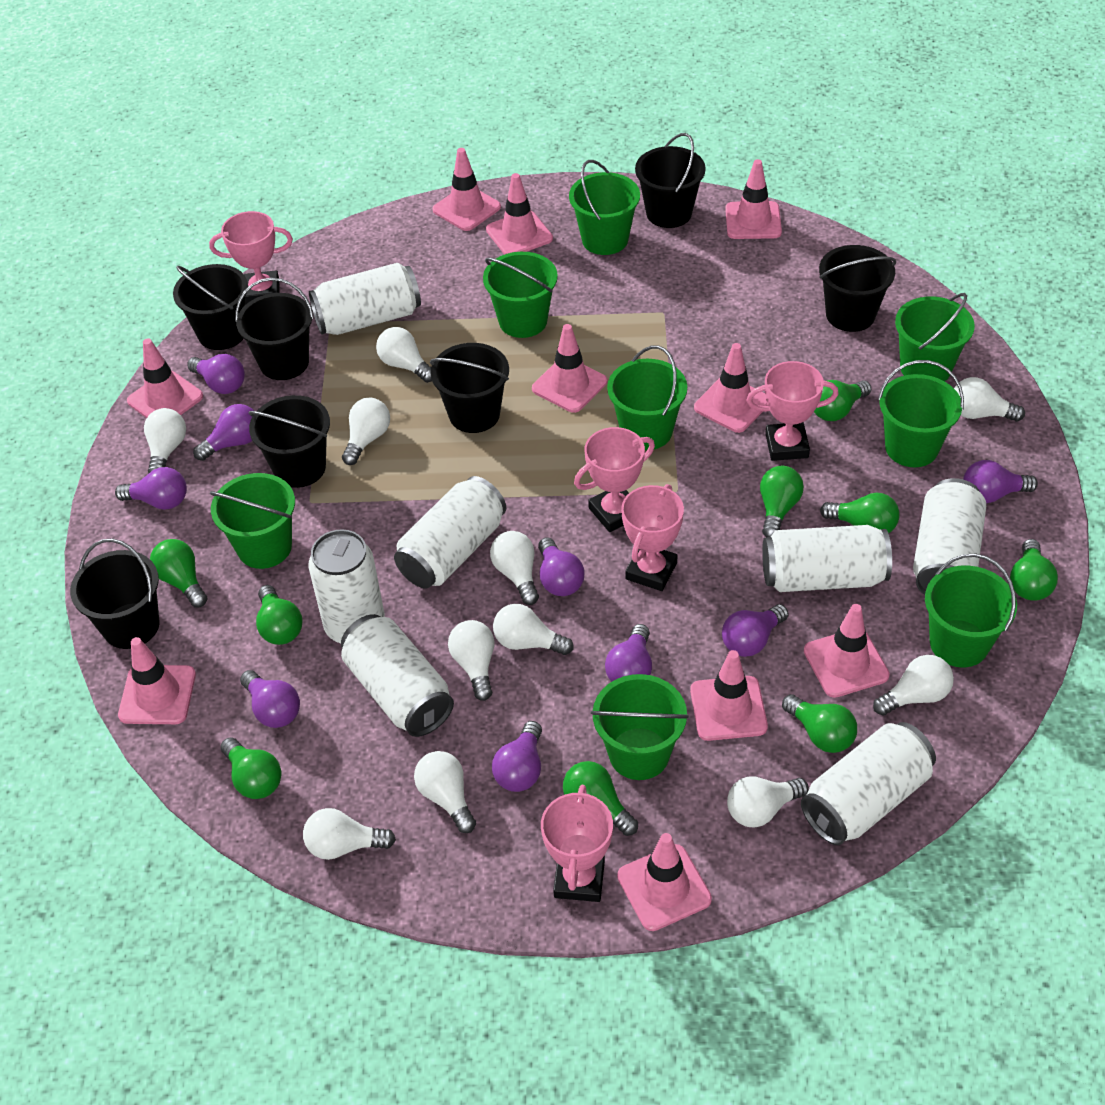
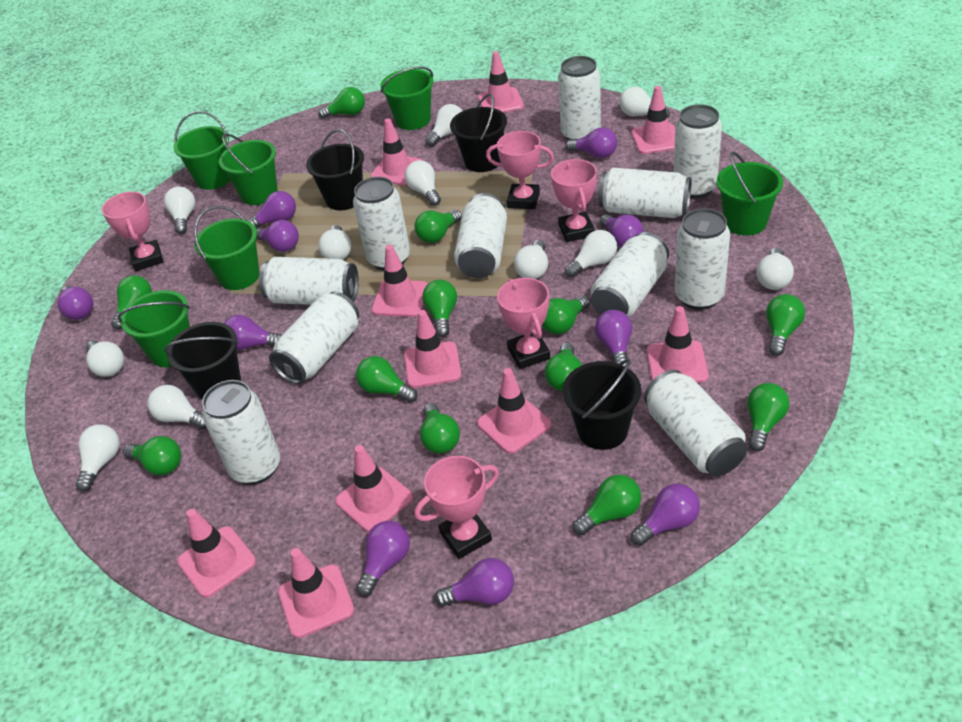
black bucket: [70,538,160,649] [173,264,248,350] [235,278,314,380] [249,395,330,488] [430,343,509,433] [635,133,706,228] [819,245,896,332] = 7 -> [164,322,241,400] [306,129,364,210] [450,94,507,172] [563,359,641,450] = 4
green bucket: [210,473,295,569] [483,252,558,338] [569,160,640,255] [591,674,689,780] [607,345,687,450] [878,360,964,467] [895,293,975,381] [925,553,1017,667] = 8 -> [118,290,190,367] [173,111,230,190] [194,206,260,290] [219,134,278,205] [380,67,434,130] [717,152,783,235] = 6
green light bulb: [150,539,208,607] [221,737,281,799] [256,585,303,645] [563,761,638,836] [760,466,804,537] [782,694,857,753] [814,380,871,421] [820,493,900,533] [1010,539,1058,601] = 9 -> [111,275,152,330] [123,436,181,475] [318,87,365,119] [356,356,418,403] [414,210,462,243] [420,403,460,454] [422,279,457,337] [542,295,590,334] [545,342,582,391] [573,475,641,535] [747,383,790,451] [766,294,805,356] = 12
purple light bulb: [115,467,187,510] [187,354,245,394] [193,404,254,461] [240,670,300,728] [492,721,542,792] [538,537,584,596] [605,624,652,682] [722,604,789,657] [963,460,1038,503] = 9 -> [57,286,93,320] [224,315,282,350] [247,191,296,228] [256,220,299,252] [356,521,410,597] [435,558,514,607] [566,127,617,158] [595,310,632,366] [600,214,643,247] [631,484,700,546] = 10
white can: [308,529,385,643] [309,263,421,335] [341,614,454,737] [394,476,506,589] [762,525,892,592] [801,722,936,845] [913,478,986,595] = 7 -> [202,380,280,485] [259,257,359,305] [269,292,359,384] [353,177,410,271] [454,193,507,278] [558,56,601,140] [591,232,669,317] [598,167,692,218] [644,370,748,476] [674,104,722,198] [675,208,730,310] = 11

